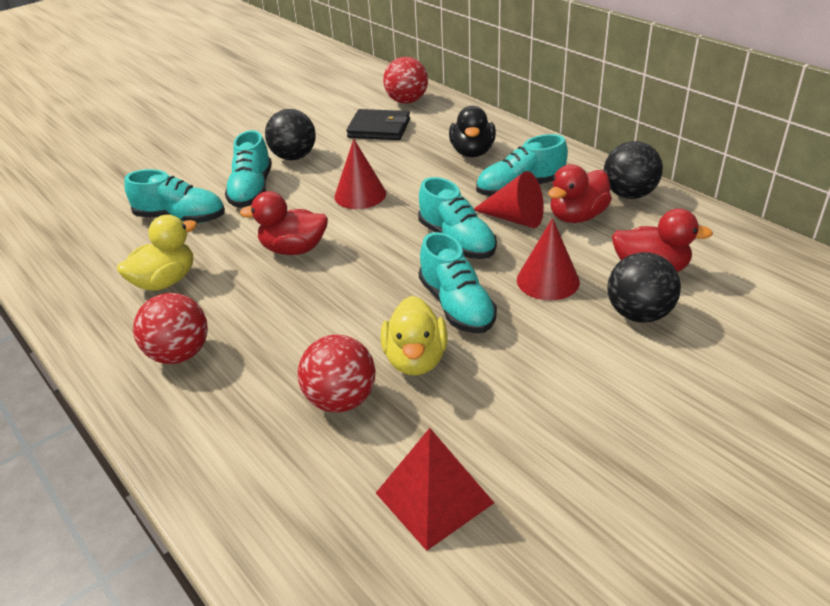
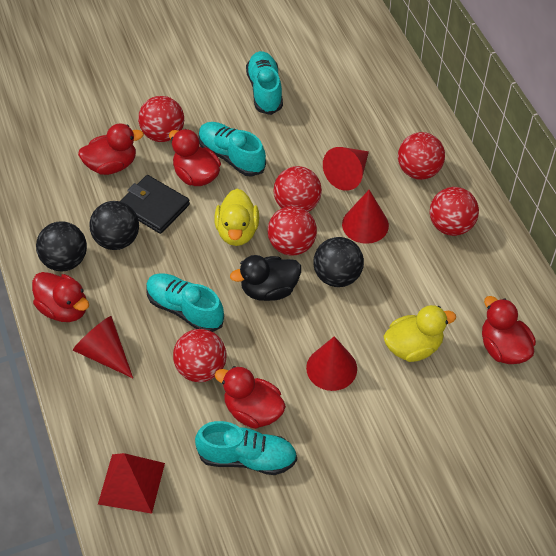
red ball: [133,293,208,364] [298,335,375,412] [383,57,428,104] = 3 -> [138,96,184,142] [173,329,227,382] [267,206,317,256] [274,166,322,212] [398,132,445,180] [430,187,479,236] = 6
red cone: [334,139,386,209] [474,171,544,228] [517,218,580,301] = 3 -> [73,316,133,378] [306,336,357,391] [323,147,369,191] [342,190,389,244] = 4
red duck: [240,191,328,255] [548,164,612,223] [612,209,713,272] = 3 -> [32,272,89,322] [78,123,144,175] [169,129,221,186] [215,366,286,429] [482,296,536,364] = 5
turquoise shoe: [124,169,225,223] [225,130,272,208] [418,177,497,259] [419,232,497,333] [476,134,568,196] = 5 -> [146,273,224,332] [195,421,297,475] [198,122,266,177] [246,51,283,115] = 4

